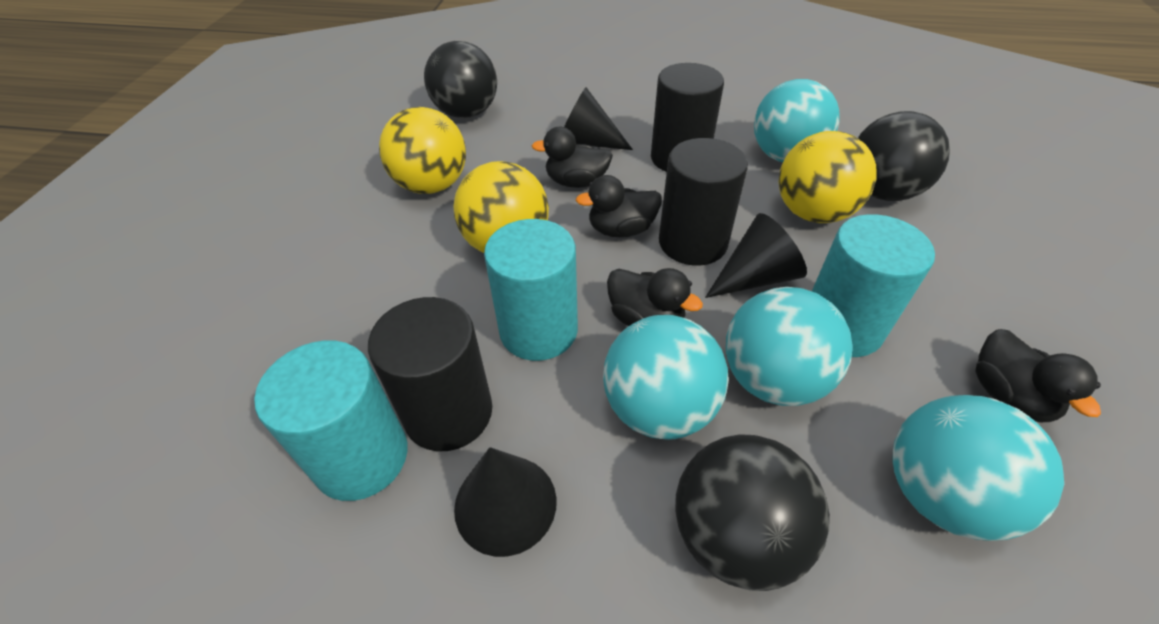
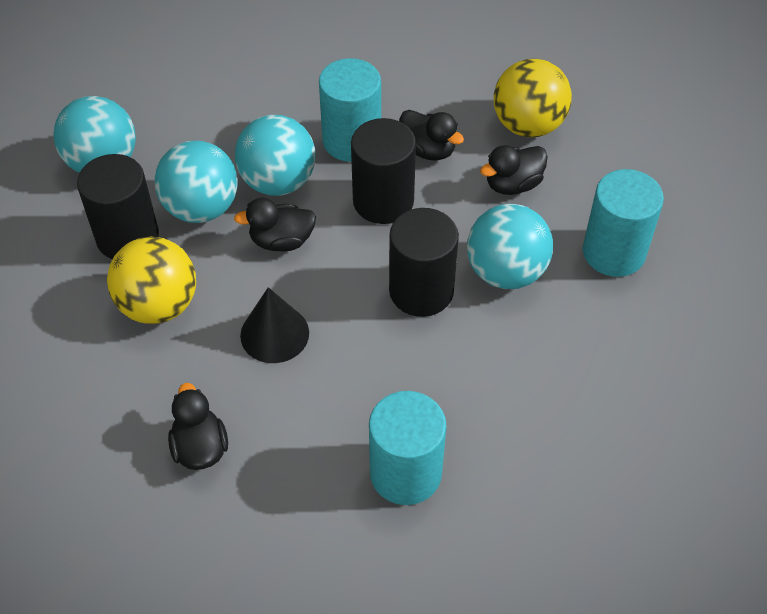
black ball: [424,41,497,118] [675,434,830,591] [858,111,950,201] = 3 -> none = 0
black cone: [454,447,557,557] [564,87,633,150] [705,213,807,298] = 3 -> [240,287,309,363] = 1
yellow ball: [379,107,466,194] [454,161,549,253] [778,131,877,223] = 3 -> [107,237,196,324] [494,59,572,137] = 2

